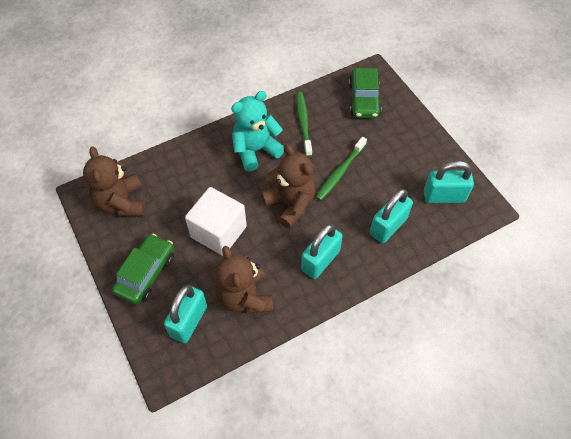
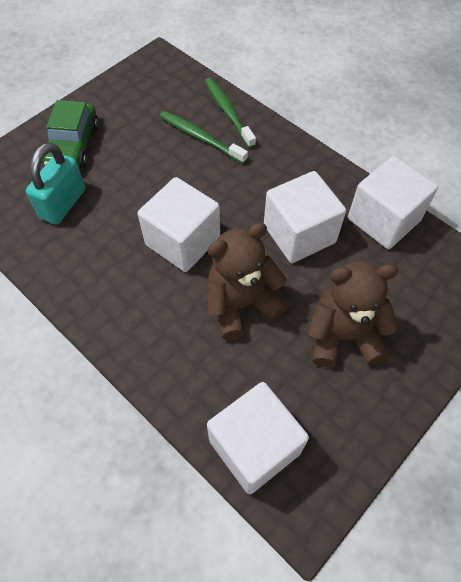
brown teddy bear: [83,147,145,216] [215,246,273,313] [261,144,316,229] = 3 -> [206,223,287,340] [307,261,399,368] = 2
green car: [112,234,174,305] [349,68,382,118] = 2 -> [42,100,99,168] = 1
turquoise padlock: [164,285,207,343] [301,224,343,279] [370,189,413,243] [424,161,474,203] = 4 -> [26,142,85,225] = 1
turquoise teddy bear: [231,91,284,172] = 1 -> none = 0
white cube: [185,187,247,256] = 1 -> [138,177,220,272] [207,382,309,494] [264,171,346,263] [348,156,438,249] = 4

